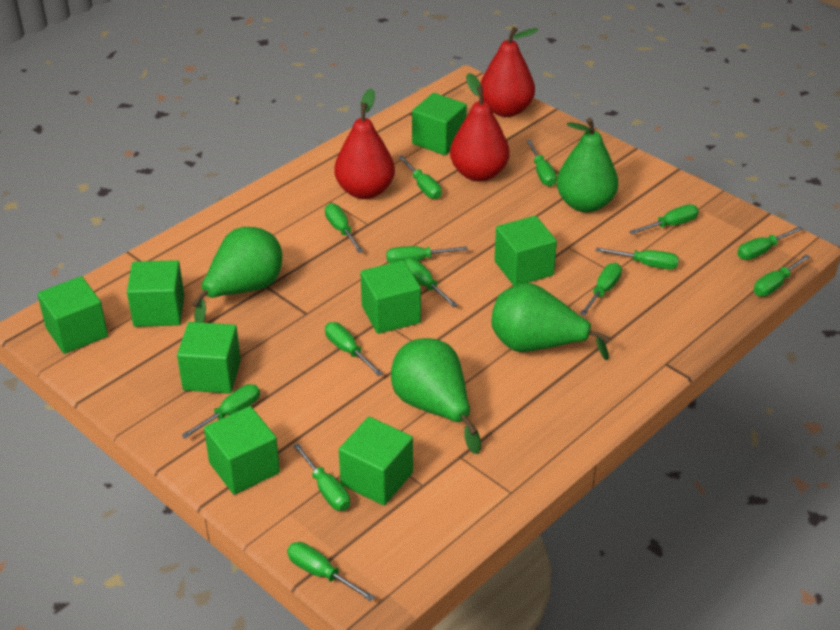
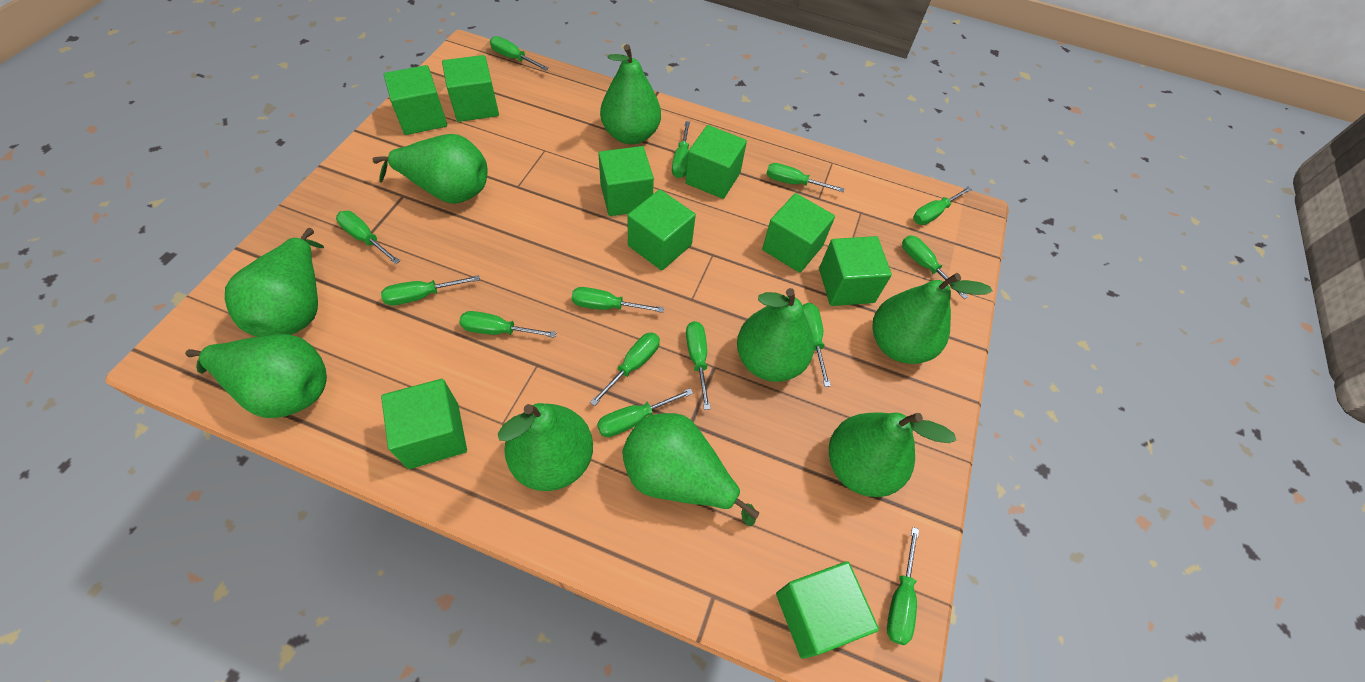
green cube: [37,276,108,354] [127,260,184,327] [177,322,241,394] [204,406,280,495] [339,417,413,506] [360,260,421,334] [412,93,467,155] [494,216,557,286] = 8 -> [381,379,467,469] [384,65,447,135] [442,55,499,122] [599,146,654,216] [627,189,696,270] [685,125,747,199] [762,193,835,273] [776,561,879,659] [819,236,892,306] = 9
green pear: [192,227,282,323] [391,338,481,454] [492,283,610,360] [557,118,618,213] = 4 -> [185,334,327,418] [225,228,324,337] [372,134,487,204] [498,403,593,491] [600,44,661,144] [622,413,759,526] [737,288,814,382] [829,412,956,497] [873,273,993,364] = 9
red pear: [334,88,395,199] [450,73,509,182] [480,27,539,117] = 3 -> none = 0

